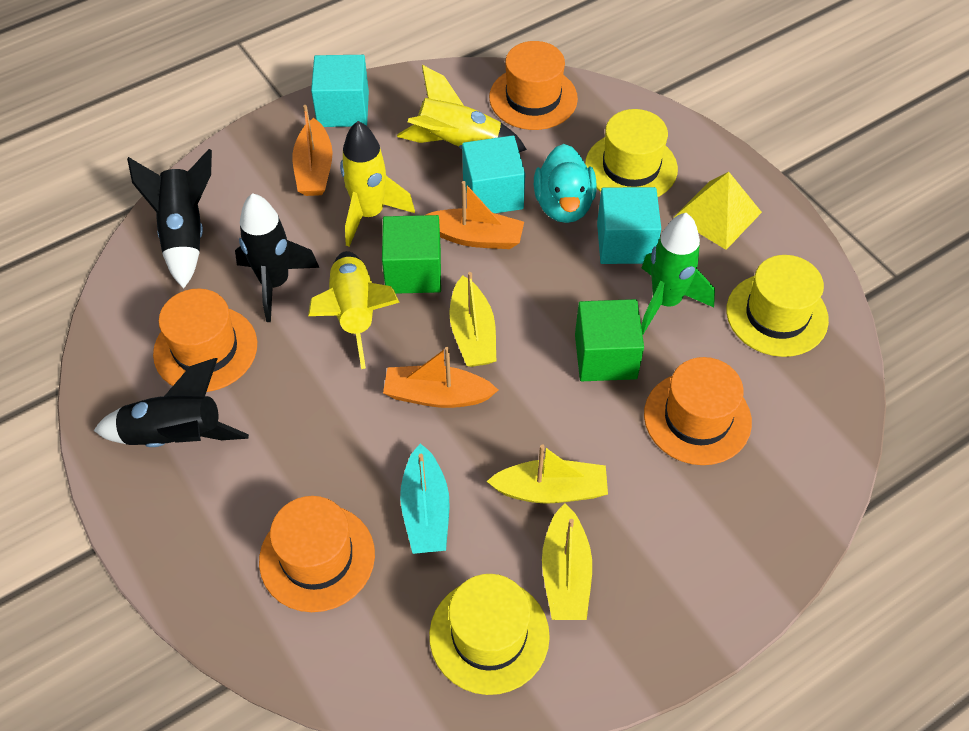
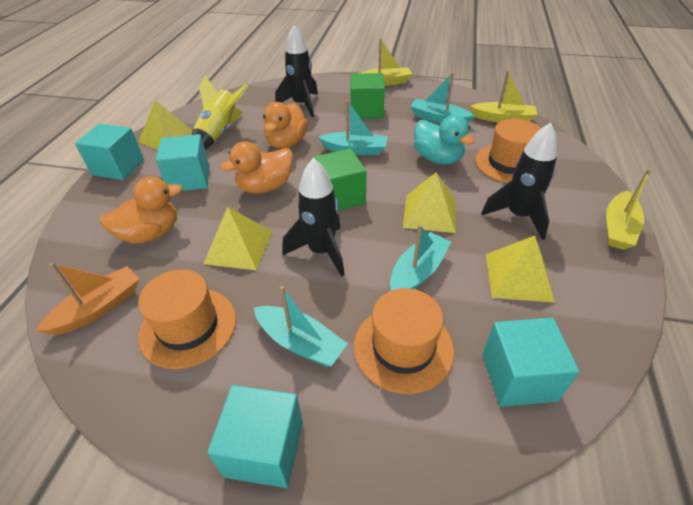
green rocket: [641,213,715,335] = 1 -> none = 0
orange boat: [292,105,333,196] [383,347,498,408] [426,181,524,249] = 3 -> [35,262,139,335] = 1
orange duck: none = 0 -> [99,176,182,244] [220,141,293,193] [263,102,308,149] = 3
orange hat: [153,288,257,392] [259,496,375,612] [489,41,578,130] [644,357,752,465] = 4 -> [138,269,236,369] [354,288,454,394] [475,119,541,183] = 3
turquoise boat: [400,443,450,554] = 1 -> [254,286,348,367] [318,100,388,155] [390,224,451,291] [410,72,475,123] = 4
turquoise cube: [311,55,369,127] [462,135,525,213] [597,187,661,264] = 3 -> [75,124,144,180] [156,134,210,191] [207,385,303,488] [482,318,580,407] = 4
yellow hat: [429,574,550,695] [585,109,678,197] [726,255,829,357] = 3 -> none = 0
yellow pyramid: [673,172,762,250] = 1 -> [138,101,193,150] [203,207,272,270] [403,172,456,233] [486,236,555,303] = 4
yellow rocket: [308,251,400,369] [340,121,415,247] [397,65,527,152] = 3 -> [192,75,249,150] = 1

